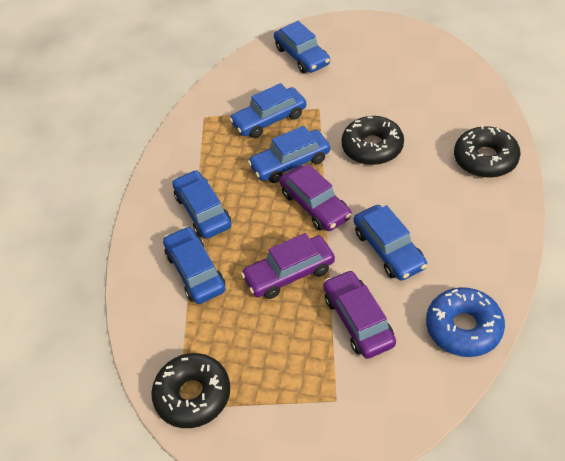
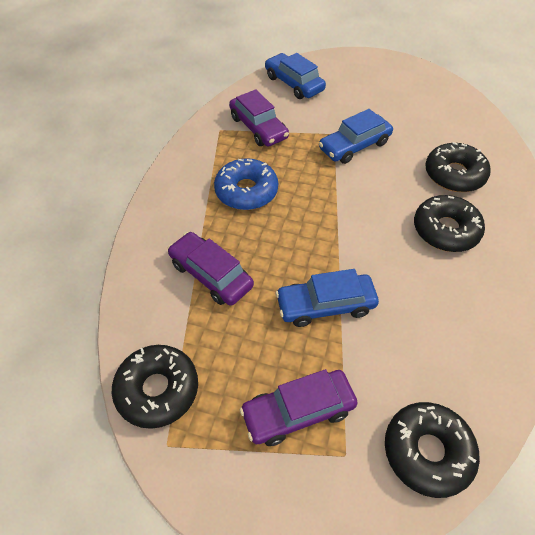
black donut: [151,353,230,428] [341,116,404,165] [454,125,521,178] = 3 -> [112,345,198,429] [385,402,480,498] [414,195,485,252] [425,142,491,192] = 4
blue car: [163,226,226,304] [172,170,231,239] [229,83,306,138] [248,126,330,183] [274,21,330,73] [353,205,427,281] = 6 -> [265,53,326,99] [276,269,379,327] [319,109,393,164] = 3

